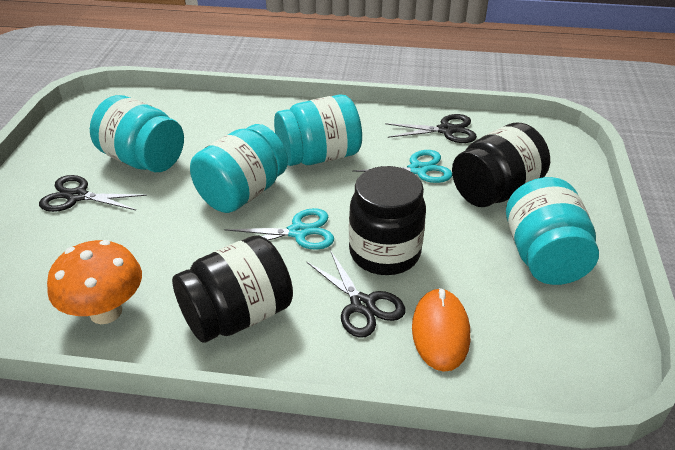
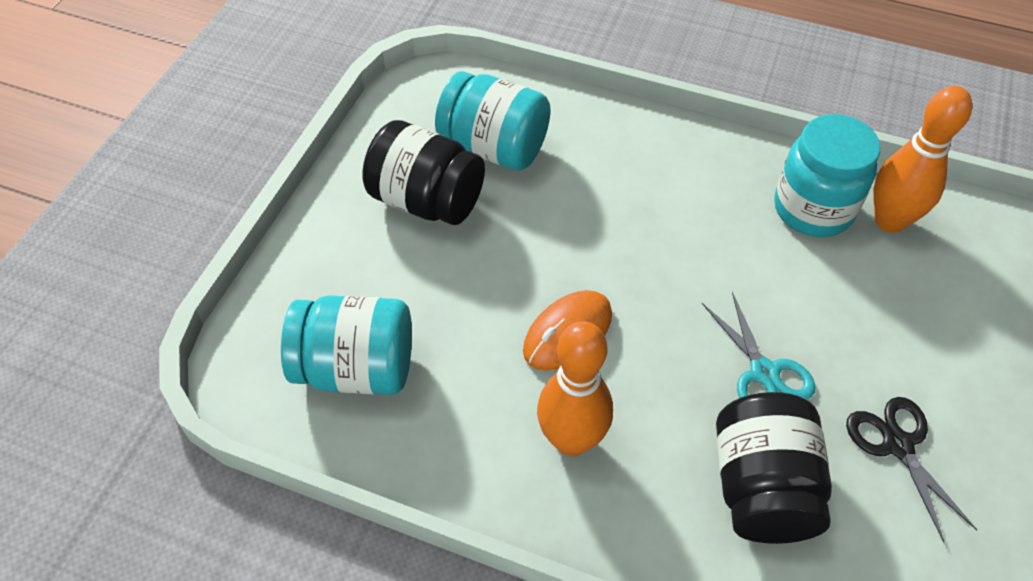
black jar: [172,235,293,343] [349,166,426,275] [452,123,550,207] = 3 -> [362,120,485,225] [716,392,832,544] = 2
black scissors: [39,175,147,212] [306,250,405,338] [385,114,477,143] = 3 -> [846,397,977,543] = 1
orange bowling pin: none = 0 -> [537,321,613,456] [873,86,972,233] = 2
orange mushroom: [47,240,142,324] = 1 -> none = 0
turquoise jar: [90,95,184,172] [190,124,288,213] [274,94,362,166] [506,177,599,285] = 4 -> [281,295,412,395] [435,71,551,171] [774,114,881,237] = 3
turquoise scissors: [225,208,334,250] [352,150,452,183] = 2 -> [702,292,816,400] = 1

